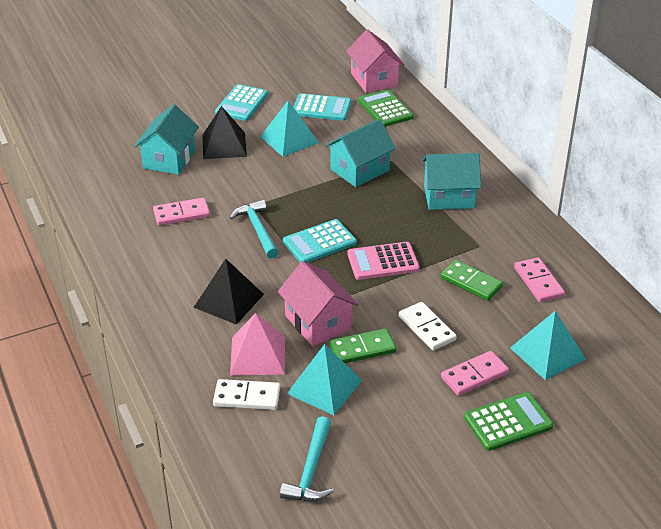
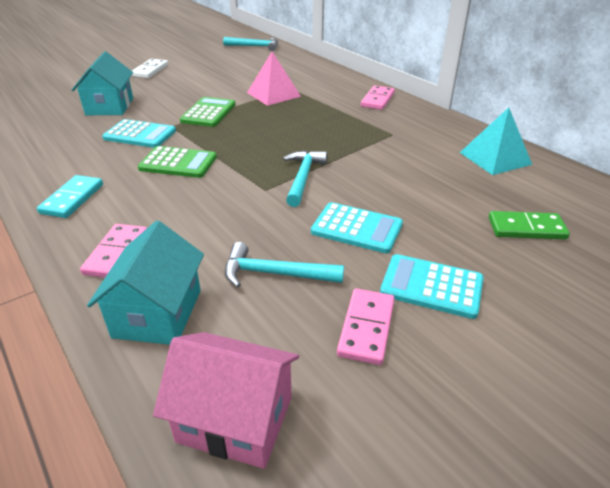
black pyramid: [194,259,264,325] [202,106,247,159] = 2 -> none = 0
green domino: [330,328,396,363] [441,260,503,301] = 2 -> [489,211,570,239] = 1
pink calculator: [347,242,420,280] = 1 -> none = 0
pink house: [278,261,359,346] [346,29,404,93] = 2 -> [153,332,299,469] = 1
turquoise domino: none = 0 -> [37,175,103,218] = 1
turquoise hammer: [230,200,279,258] [280,416,334,501] = 2 -> [223,37,278,51] [225,242,344,288] [283,150,327,207] = 3
turquoise house: [134,104,199,175] [325,119,396,187] [422,153,481,210] = 3 -> [72,51,133,115] [87,221,204,345] = 2
turquoise pyramid: [260,100,319,157] [287,344,362,415] [510,311,586,380] = 3 -> [460,107,532,175] = 1
white domino: [213,379,280,410] [399,302,457,350] = 2 -> [131,59,168,78] = 1

